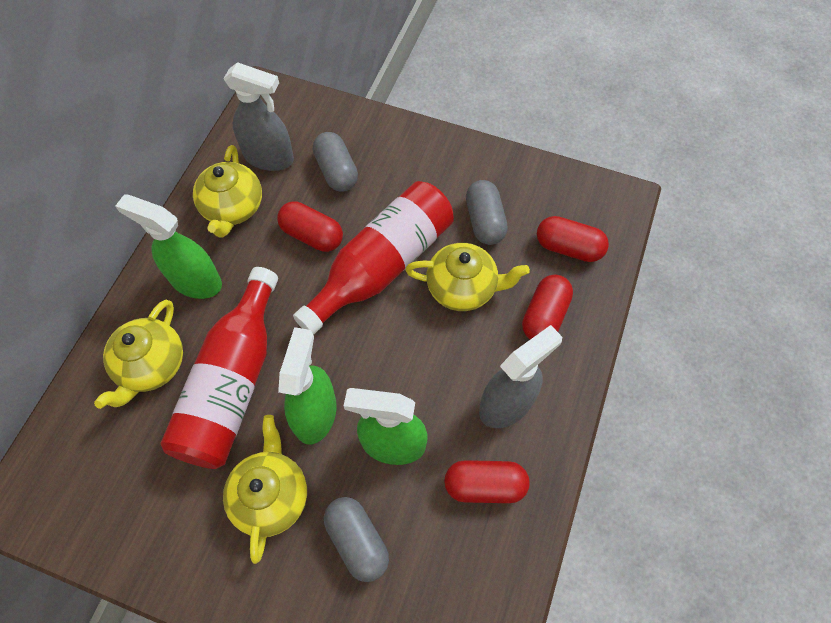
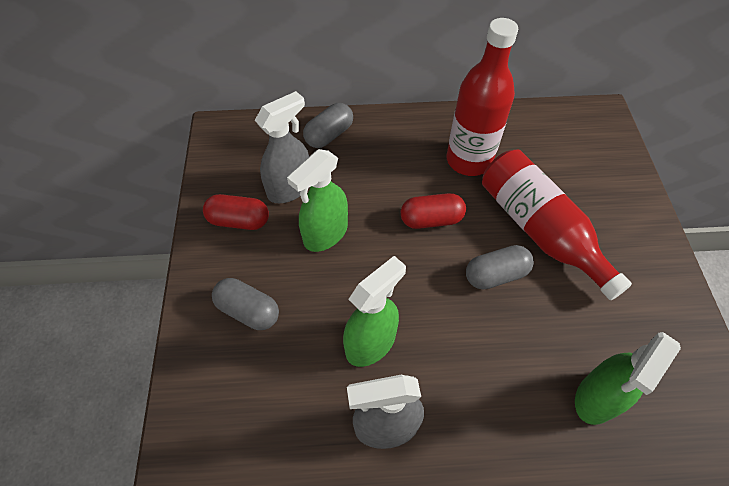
red capsule: [277,201,343,252] [444,460,529,503] [522,274,573,339] [537,216,609,262] = 4 -> [203,194,269,230] [401,193,466,229] = 2
yellow teapot: [94,300,183,409] [193,145,262,237] [223,415,307,564] [405,243,530,311] = 4 -> none = 0

